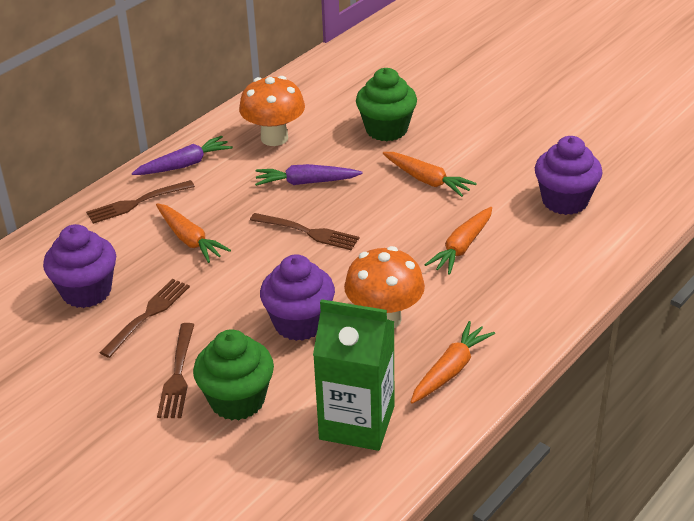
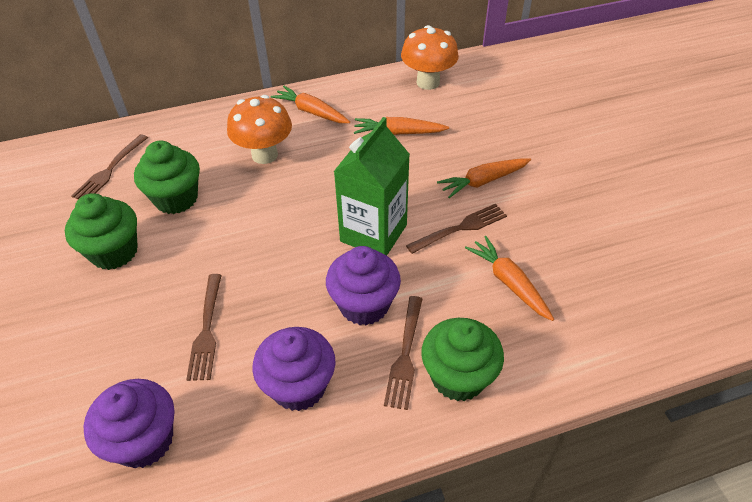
green cupcake: [193,329,274,420] [356,68,417,141] = 2 -> [65,193,138,270] [134,140,200,214] [421,318,504,401] = 3
purple carrot: [132,136,233,175] [255,164,363,186] = 2 -> none = 0

